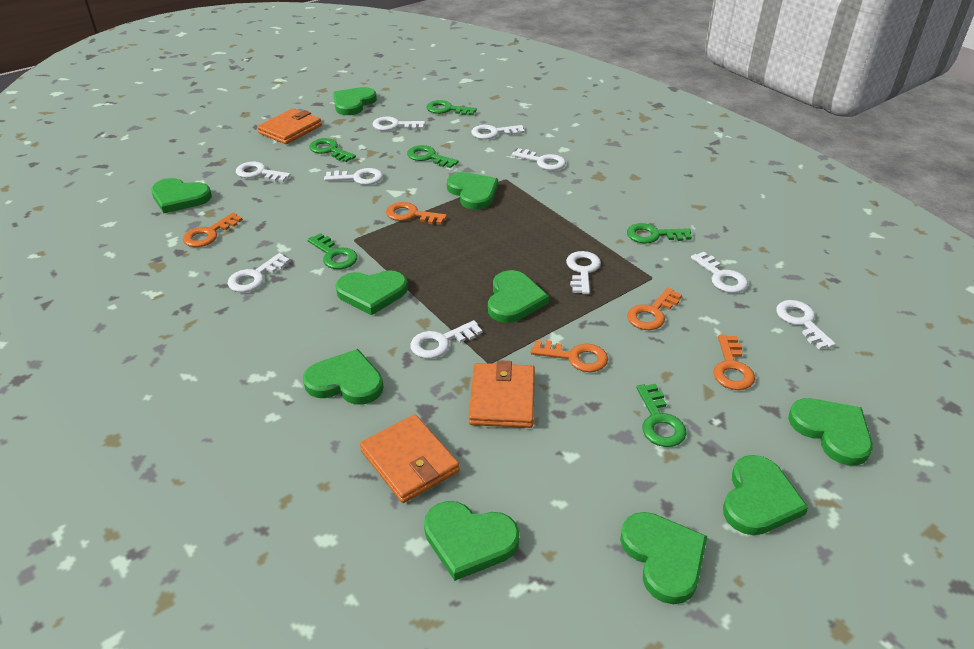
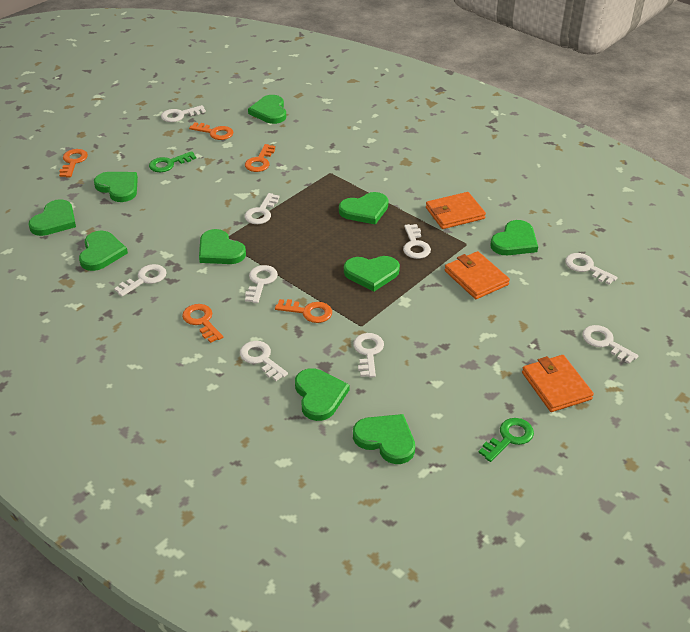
green key: [307,233,358,269] [309,138,356,162] [407,145,459,168] [426,100,477,115] [627,223,692,243] [636,384,687,447] = 6 -> [149,151,196,172] [478,418,534,462] = 2
white key: [228,253,290,292] [236,162,291,182] [324,168,383,185] [373,117,425,131] [410,320,482,359] [471,125,524,139] [512,148,566,170] [566,251,601,294] [691,252,748,293] [776,300,836,350] = 10 -> [114,264,167,297] [161,105,206,122] [240,341,288,381] [245,193,279,224] [245,265,278,303] [353,333,384,378] [403,224,431,259] [565,253,618,285] [582,325,639,364] = 9

